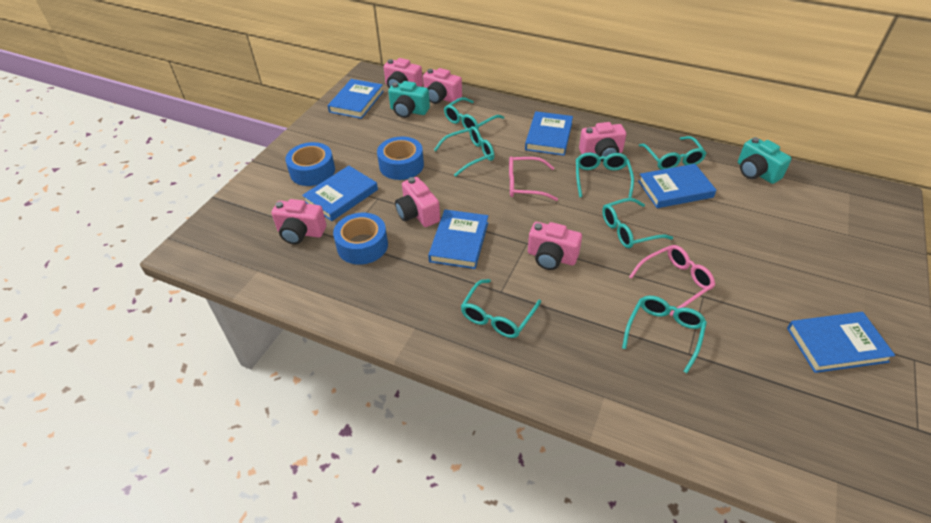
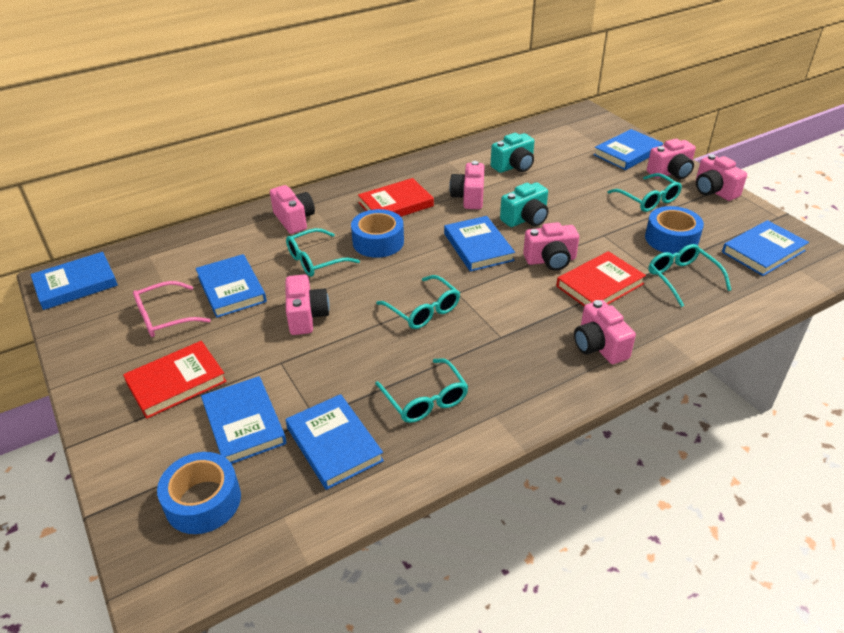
blue book: [302,166,378,221] [328,79,384,119] [428,210,488,269] [525,111,573,156] [638,164,716,208] [787,312,895,373] = 6 -> [30,252,118,310] [196,254,267,318] [201,376,287,464] [286,394,384,490] [444,216,515,272] [594,129,663,170] [722,220,809,276] = 7
pink camera: [271,199,327,244] [384,58,423,88] [395,177,440,227] [423,68,462,104] [528,222,582,270] [579,122,626,162] = 6 -> [270,185,315,234] [286,275,330,335] [449,161,485,209] [523,222,579,271] [574,300,636,364] [647,139,696,179] [696,154,747,201] = 7
pink glasses: [509,156,558,201] [629,245,715,316] = 2 -> [133,281,211,337] = 1
red book: none = 0 -> [123,341,227,419] [358,178,434,217] [556,251,646,306] = 3
turquoise glasses: [434,126,494,177] [444,97,504,132] [461,279,541,338] [576,152,634,198] [602,198,673,248] [622,296,707,373] [638,136,707,170] = 7 -> [286,228,360,277] [375,358,469,423] [376,275,460,329] [607,173,682,212] [648,244,731,307] = 5

